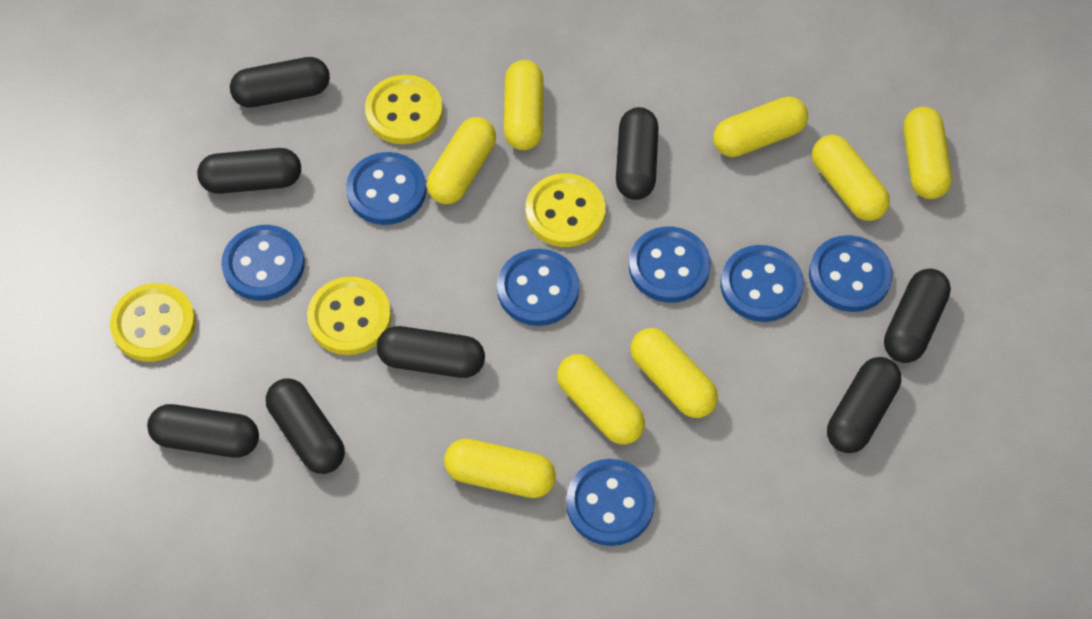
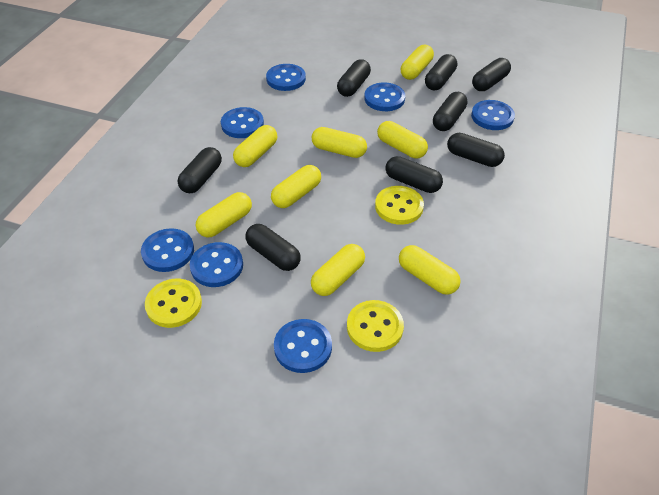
yellow button: [110,283,196,362] [307,277,391,355] [365,75,443,144] [526,173,606,247] = 4 -> [145,279,202,328] [347,300,404,352] [375,186,424,225] = 3

